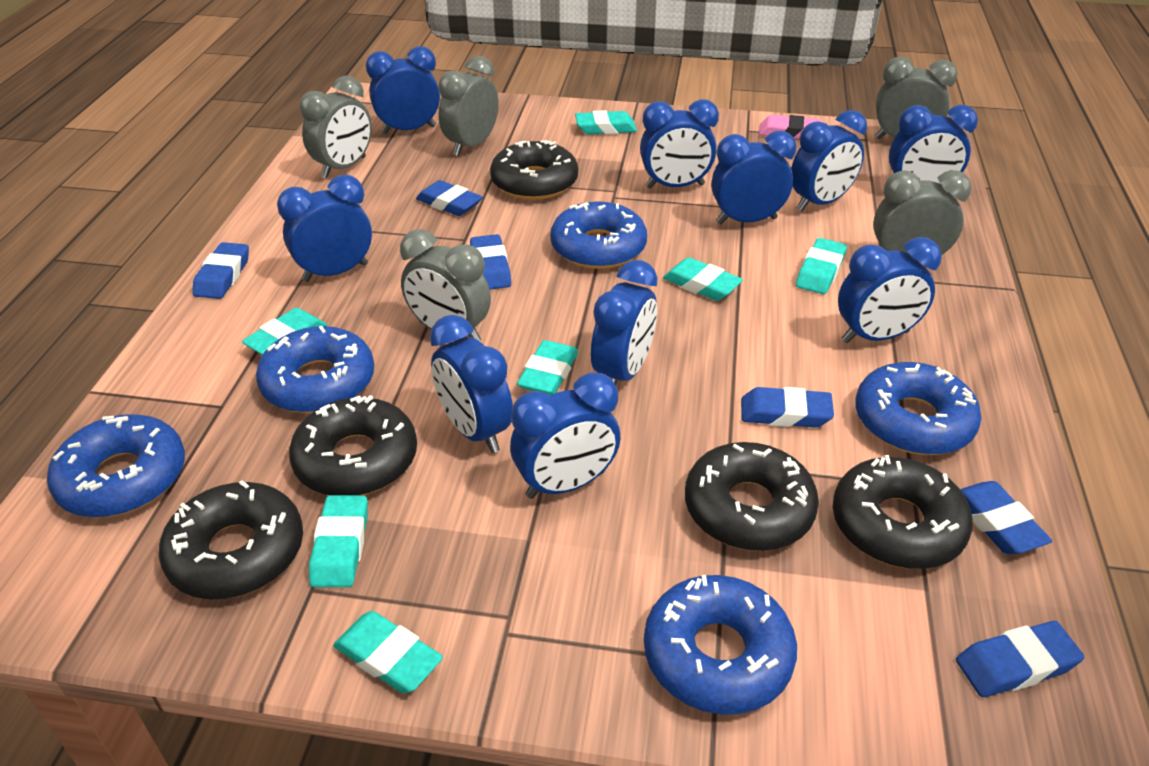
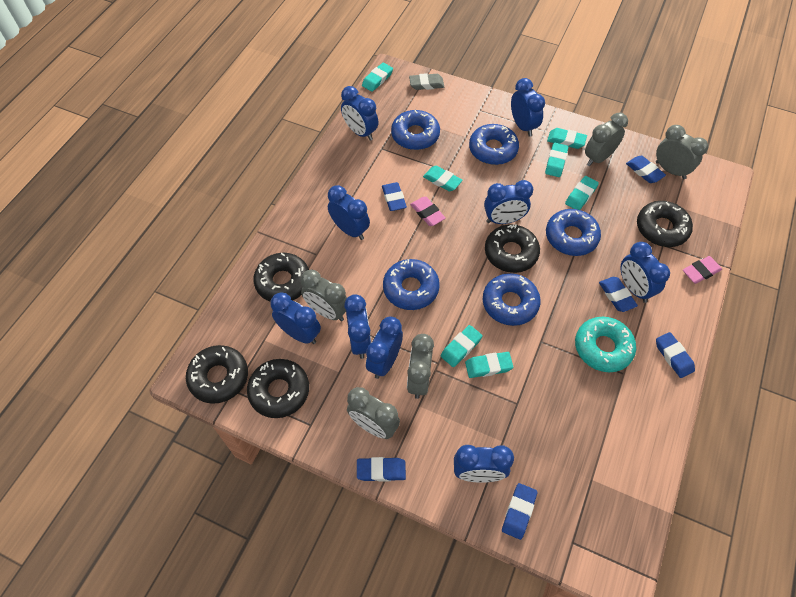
blue clock: [277,175,372,282] [366,46,440,134] [430,315,513,453] [510,372,621,499] [591,260,658,385] [640,99,719,188] [712,130,797,224] [791,110,867,211] [838,237,942,343] [889,105,978,184] = 10 -> [270,292,321,344] [328,185,370,240] [341,86,379,141] [344,294,371,359] [366,317,403,379] [454,445,514,483] [484,180,533,224] [511,78,545,137] [621,242,670,303] = 9
grey eraser: none = 0 -> [409,73,444,90] = 1
pink eraser: [759,115,822,139] = 1 -> [410,196,446,226] [683,256,722,284] = 2
turquoise donut: none = 0 -> [575,317,636,372] = 1

